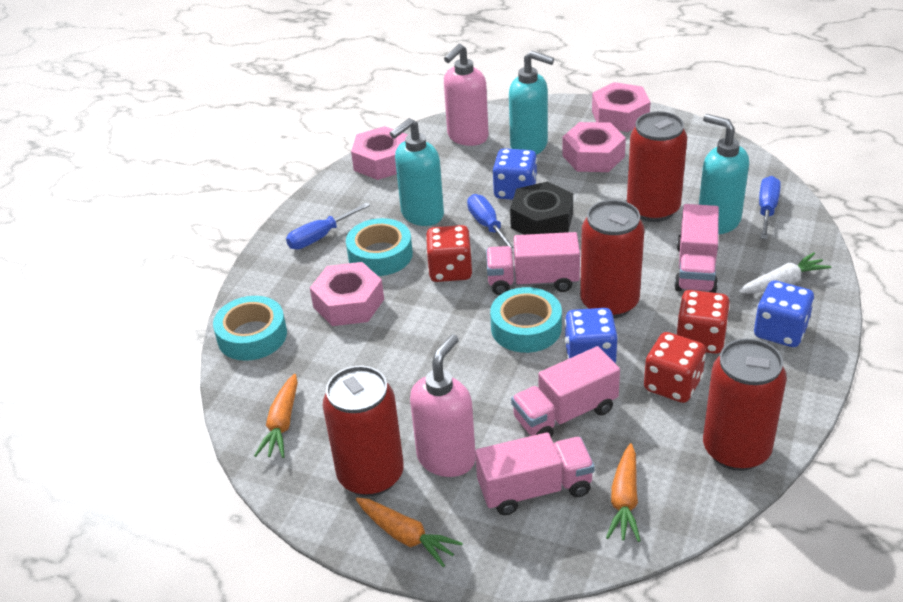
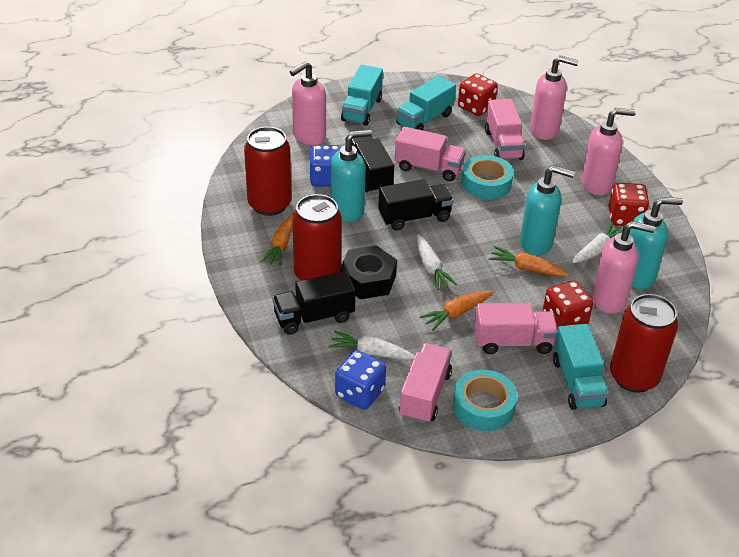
black truck: none = 0 -> [272,271,356,335] [352,136,394,193] [378,179,454,230] = 3
blue dice: [493,148,537,200] [565,308,618,363] [754,281,814,347] = 3 -> [309,145,341,187] [335,350,386,409] = 2
blue screwdriver: [286,202,370,249] [467,194,514,253] [759,176,781,239] = 3 -> none = 0
pink nut: [310,262,384,326] [351,126,408,180] [562,122,626,172] [592,82,651,132] = 4 -> none = 0
pink soap dispenser: [410,334,476,477] [444,44,489,146] = 2 -> [290,61,326,145] [530,56,579,140] [581,108,636,196] [592,221,655,314] = 4
red can: [323,366,404,497] [580,200,644,318] [627,111,687,222] [703,338,787,471] = 4 -> [244,127,292,216] [292,194,342,281] [610,294,678,393] = 3
turquoise tape: [213,296,287,361] [346,218,413,276] [490,287,562,353] = 3 -> [453,370,517,431] [462,155,513,200] = 2
turquoise truck: none = 0 -> [341,65,383,126] [396,76,456,130] [553,324,609,410] = 3
white carrot: [738,252,831,293] = 1 -> [329,331,415,360] [417,235,457,290] [572,222,622,263] = 3

